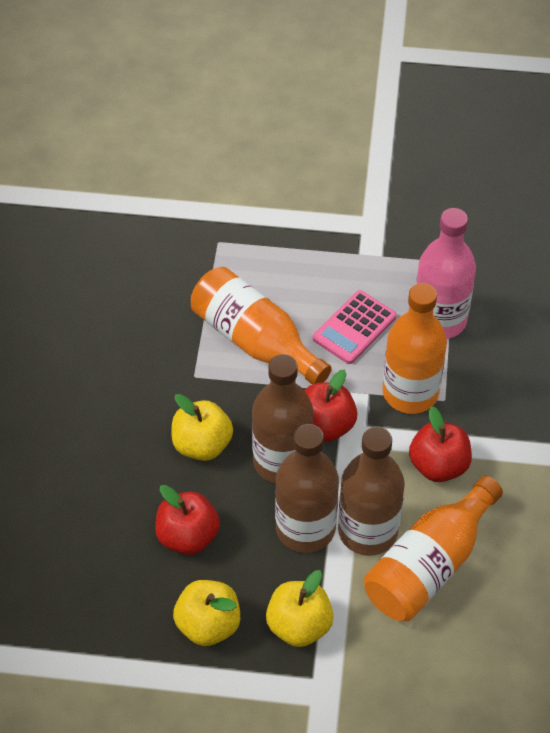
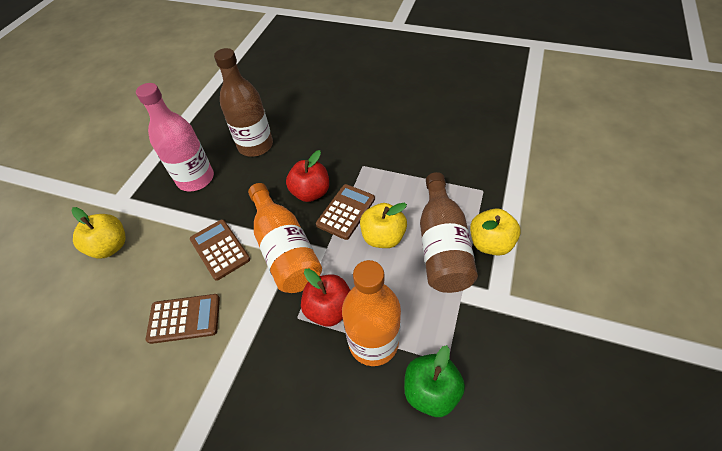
brown bottle: [252,354,313,483] [275,424,339,553] [338,427,405,556] = 3 -> [214,48,273,157] [420,172,478,293] = 2
brown calculator: none = 0 -> [146,294,220,344] [190,219,250,281] [316,184,375,240] = 3
green apple: none = 0 -> [404,345,465,417] = 1
orange bottle: [191,267,332,385] [364,476,503,621] [383,283,447,414] = 3 -> [248,183,322,293] [342,260,401,366] = 2
pink calculator: [313,290,397,364] = 1 -> none = 0
red apple: [155,485,220,555] [304,369,357,442] [409,406,472,482] = 3 -> [286,150,329,202] [301,269,350,327] = 2

